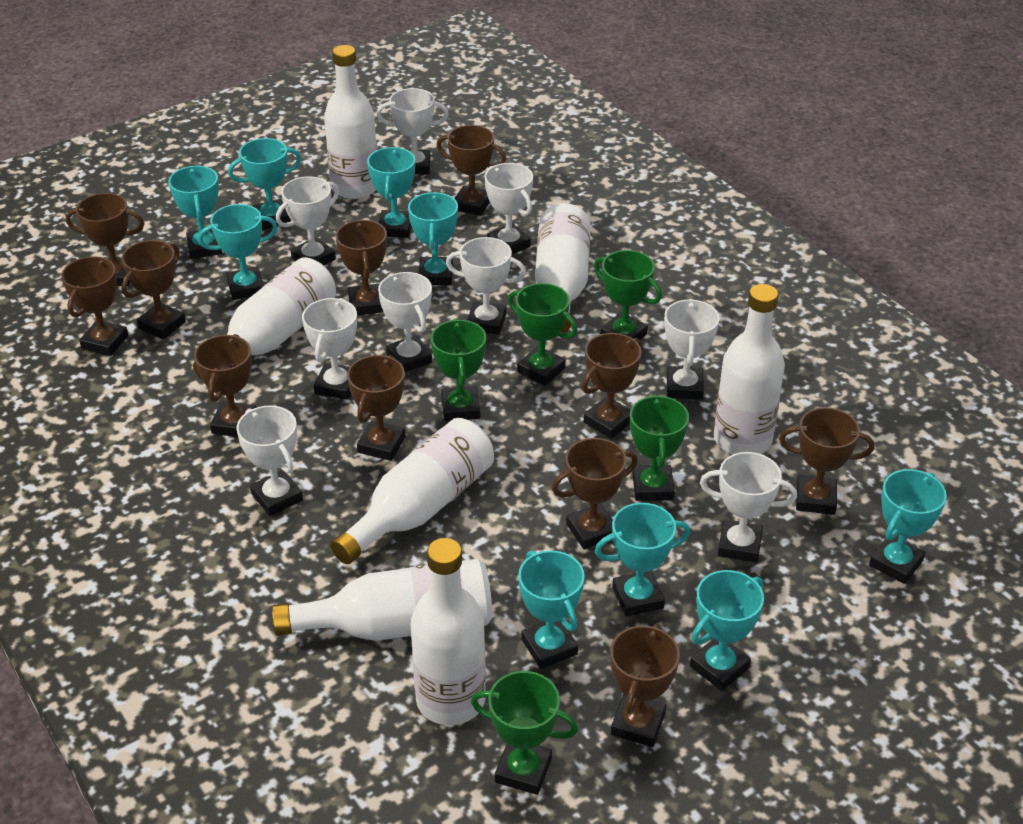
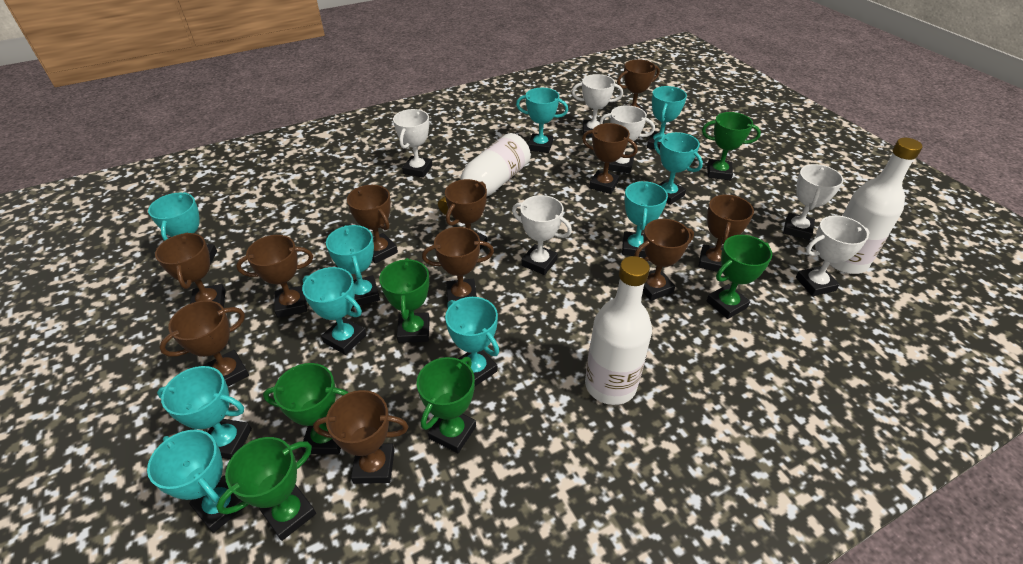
green trophy: [431,319,486,421] [471,671,578,795] [508,283,578,386] [594,250,662,340] [630,394,689,501] = 5 -> [216,437,316,541] [263,363,349,455] [379,258,430,343] [417,357,476,453] [702,112,761,180] [707,235,772,319] = 6
turquoise trophy: [168,166,222,259] [198,204,278,300] [228,138,301,230] [367,147,415,238] [408,192,458,285] [518,550,585,669] [594,503,690,617] [690,570,764,691] [869,469,947,584] = 9 -> [147,430,245,533] [148,192,217,264] [157,366,252,459] [302,267,366,355] [326,225,380,307] [445,297,499,386] [516,88,568,153] [622,181,668,258] [647,86,687,150] [654,132,703,205] = 10
white bottle: [193,257,336,379] [272,559,492,641] [324,45,377,199] [330,418,494,564] [411,538,486,725] [535,203,590,333] [714,284,785,455] = 7 -> [438,133,531,215] [585,256,652,405] [830,138,923,274] = 3
white trophy: [236,405,303,516] [276,176,339,265] [302,298,357,400] [377,88,449,174] [378,272,432,372] [446,237,526,335] [485,163,533,254] [664,299,720,400] [700,452,797,562] = 9 -> [393,109,432,178] [512,195,572,275] [572,74,623,137] [599,105,655,173] [783,164,844,240] [796,215,869,296] = 6

